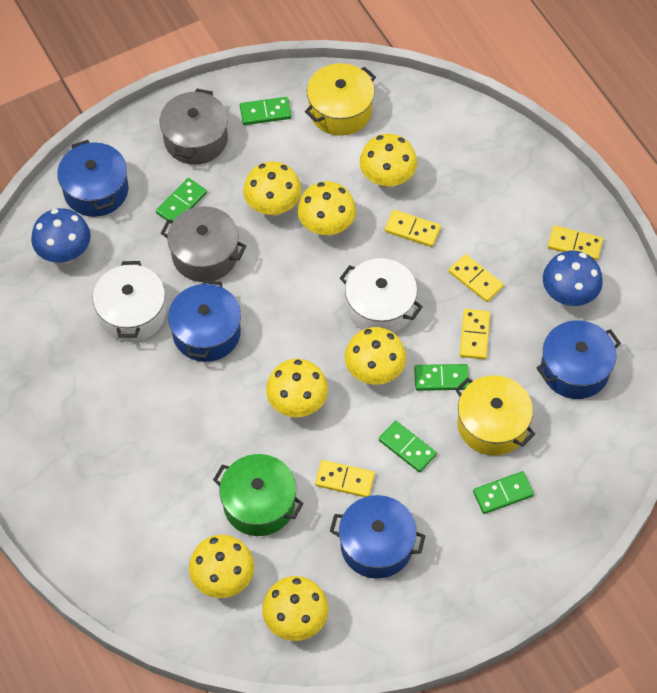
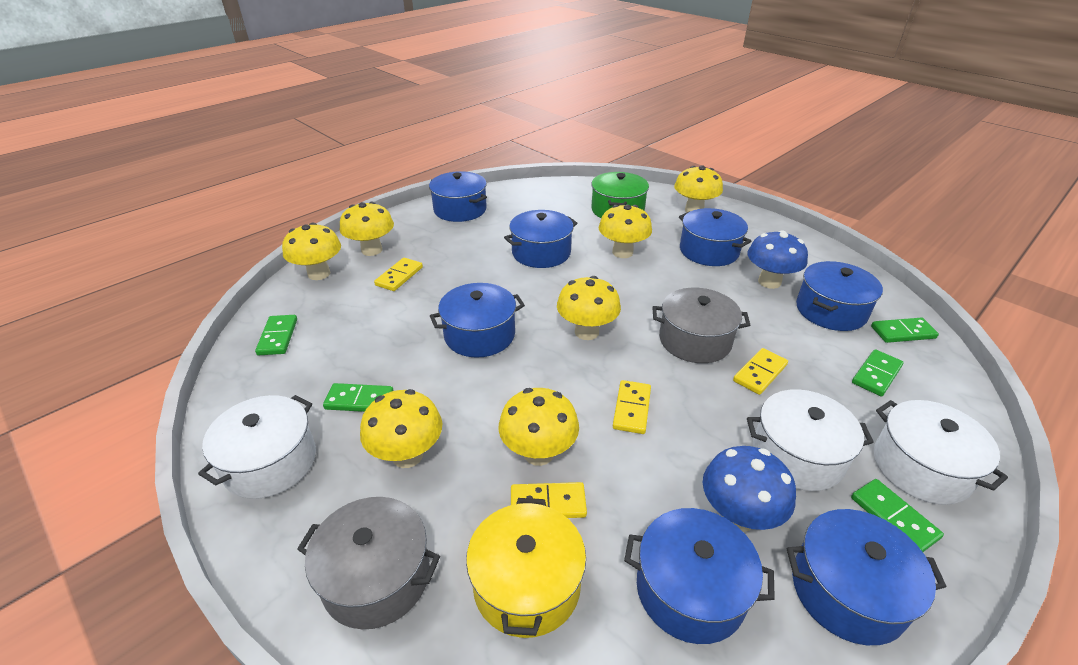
blue pot: [57,140,128,217] [168,280,241,362] [330,495,425,579] [537,320,621,399] = 4 -> [429,171,487,222] [430,283,525,358] [504,210,577,268] [624,508,775,644] [679,208,751,266] [787,509,946,645] [796,261,883,331] = 7
white pot: [93,261,166,342] [340,258,423,333] = 2 -> [198,395,316,499] [747,389,874,491] [874,400,1008,505] = 3
yellow domino: [315,460,375,497] [385,210,441,247] [449,254,504,302] [460,309,490,359] [548,226,603,260] = 5 -> [374,258,423,291] [511,482,587,518] [613,380,651,434] [733,348,788,395] = 4
yellow pot: [305,63,376,136] [455,375,535,456] = 2 -> [466,498,586,638] = 1

